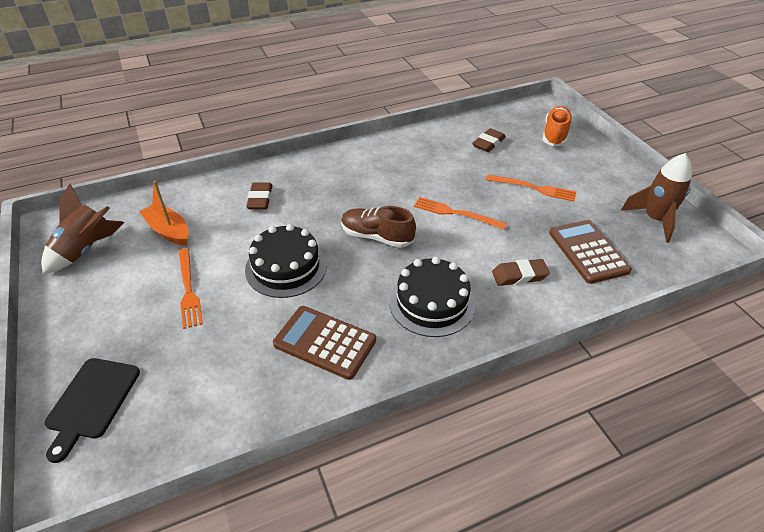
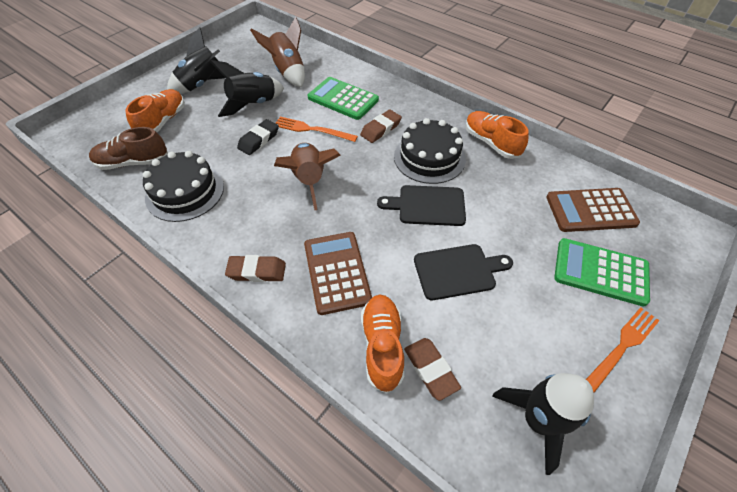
black cutting board: [45,358,140,463] = 1 -> [377,185,466,226] [414,244,513,300] = 2
black eraser: none = 0 -> [237,119,279,155] = 1
black rocket: none = 0 -> [167,27,225,94] [210,60,284,117] [492,373,594,475] = 3
green calculator: none = 0 -> [308,77,379,120] [554,238,650,307] = 2
orange boat: [139,181,189,246] = 1 -> none = 0
orange fork: [178,248,203,329] [414,197,507,229] [486,174,576,201] = 3 -> [276,117,358,142] [586,307,660,392] = 2
orange shoe: [543,106,573,146] = 1 -> [125,89,185,132] [361,295,404,393] [465,111,529,159] = 3

